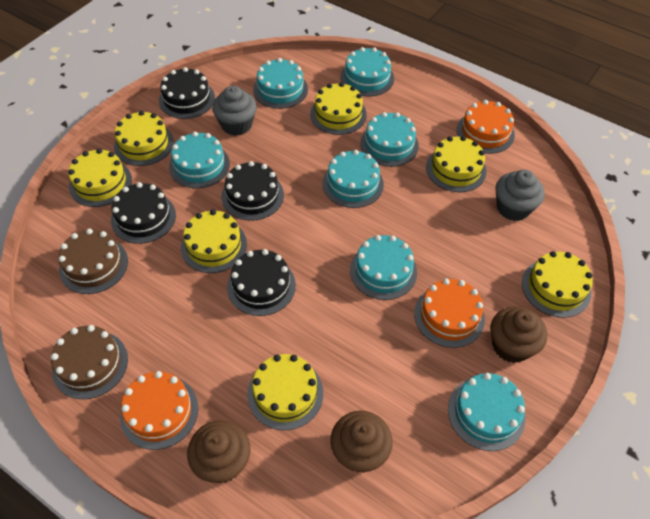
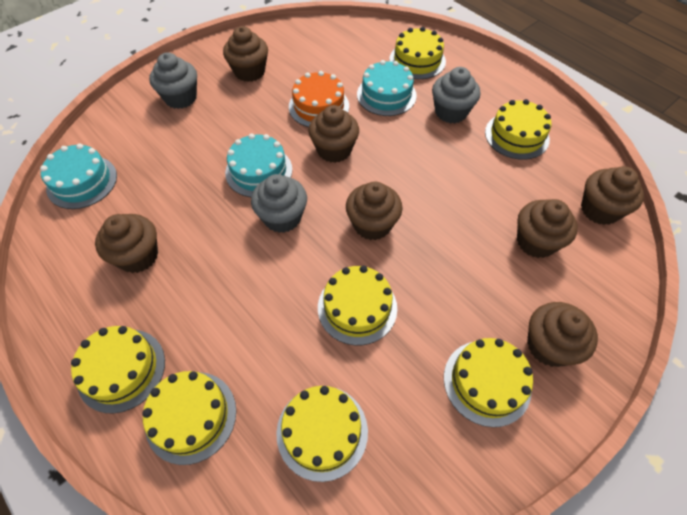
black cake: [111,182,176,244] [159,67,215,119] [222,161,284,221] [227,249,296,316] = 4 -> none = 0
brown cake: [51,325,128,399] [58,228,128,294] = 2 -> none = 0
brown cupcake: [187,420,250,483] [330,410,393,473] [490,306,547,363] = 3 -> [95,214,158,273] [223,26,268,82] [308,105,359,163] [346,182,403,240] [517,199,578,258] [527,302,598,367] [581,166,644,225] = 7
grey cupcake: [212,86,257,136] [495,170,545,221] = 2 -> [149,52,197,109] [251,174,307,233] [432,67,480,124] = 3
orange cake: [120,371,198,450] [414,278,485,348] [457,100,515,154] = 3 -> [289,71,349,127] = 1
turquoise cake: [169,132,230,188] [253,58,308,109] [322,150,384,208] [340,47,394,97] [350,235,417,300] [360,112,419,167] [448,373,525,451] = 7 -> [40,143,117,209] [225,134,292,197] [357,60,417,116] = 3

